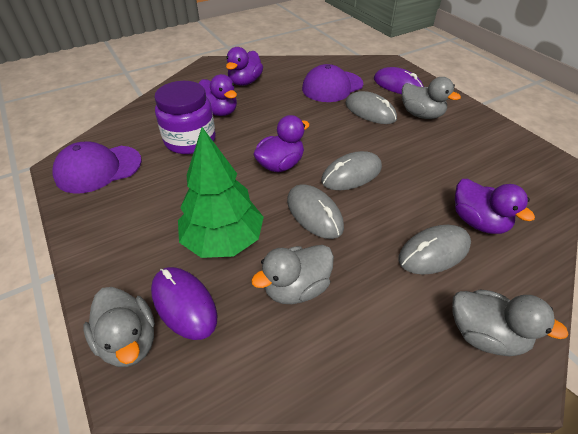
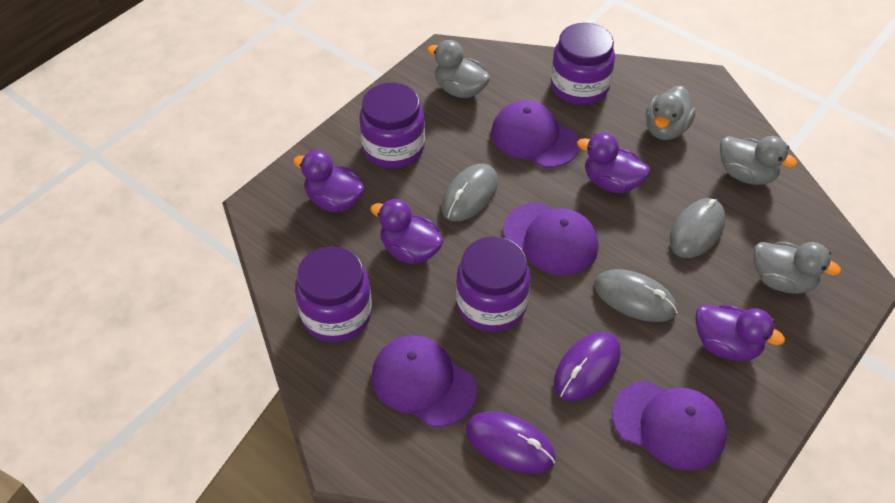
green tree: [178,127,264,258] = 1 -> none = 0
grey mouse: [287,184,344,239] [321,151,382,190] [345,91,397,124] [398,225,471,275] = 4 -> [441,163,498,221] [594,269,677,322] [669,198,725,258] = 3
purple cap: [52,142,142,194] [302,64,363,102] = 2 -> [372,335,477,427] [491,100,579,168] [503,203,599,275] [612,381,727,470] = 4
purple jar: [154,81,216,154] = 1 -> [295,246,372,342] [359,83,425,168] [456,236,531,332] [551,23,615,105] = 4

